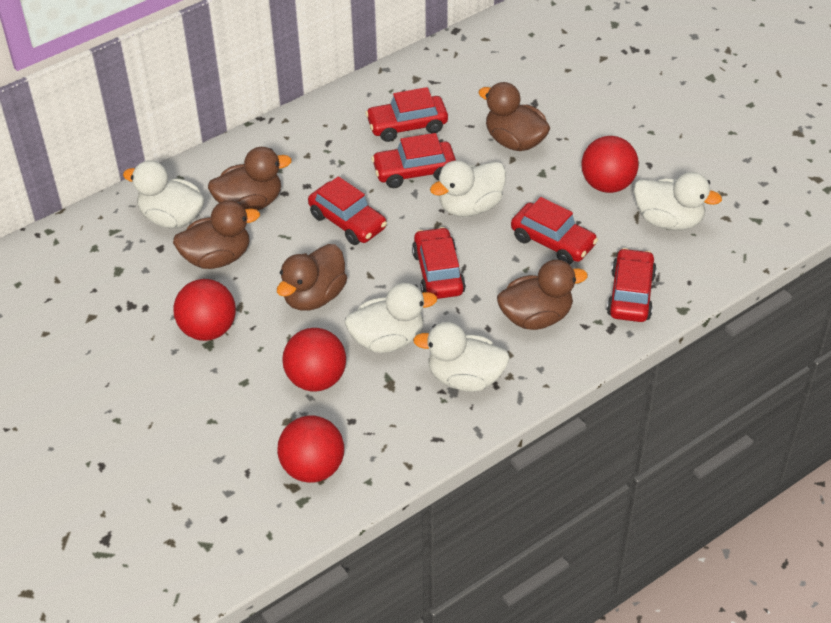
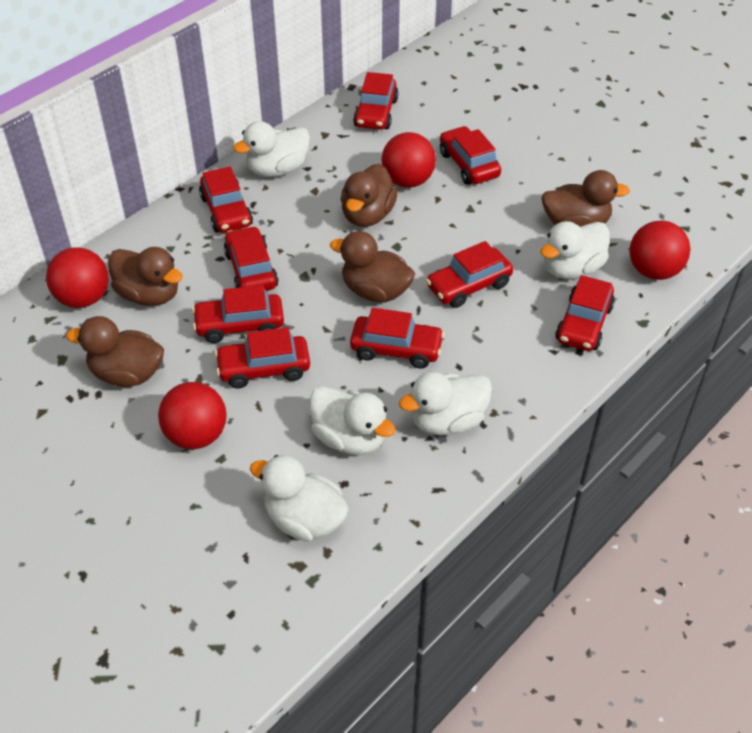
red car: [308,176,387,245] [365,87,448,142] [371,133,456,188] [412,227,466,299] [511,197,598,264] [607,248,657,322] = 6 -> [192,285,284,343] [199,166,253,233] [215,327,310,388] [224,226,279,291] [350,308,445,369] [353,72,399,130] [426,241,513,308] [440,126,501,185] [555,275,615,351] = 9

